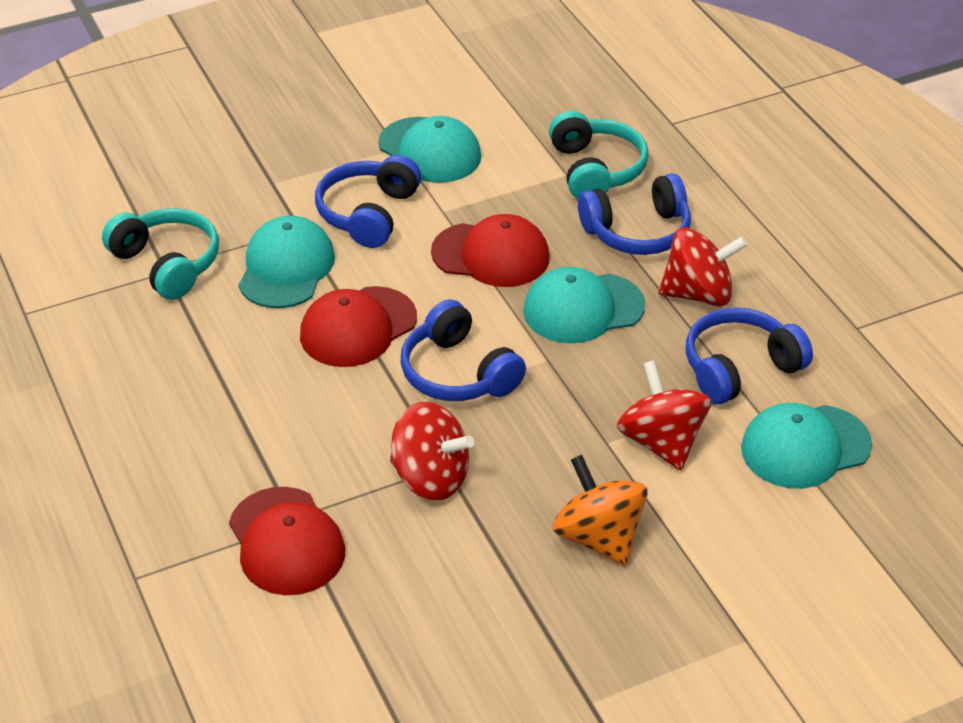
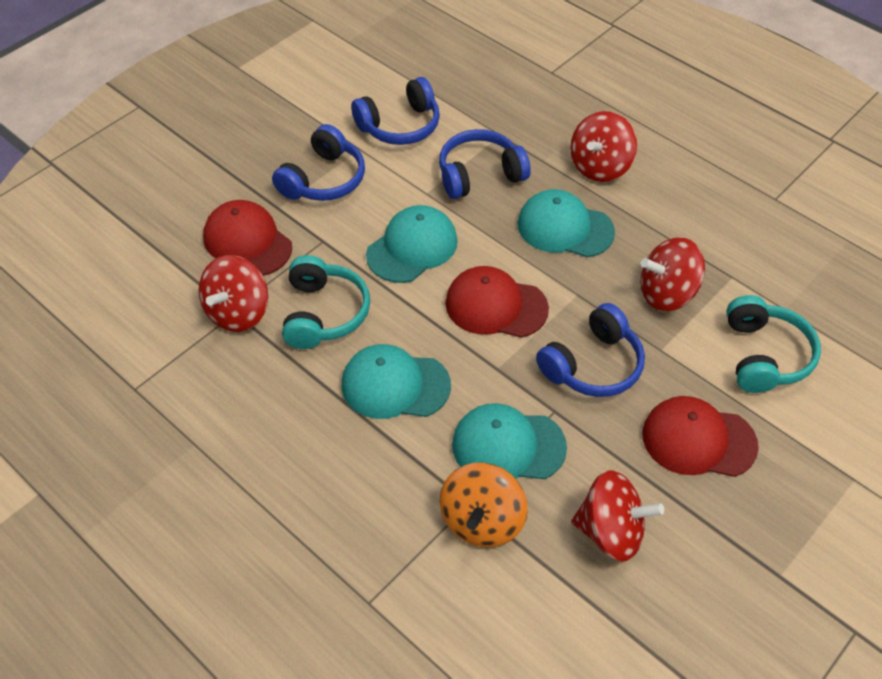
red spinning top: [390,401,474,501] [617,360,712,470] [659,227,748,307] = 3 -> [199,255,268,332] [570,111,637,182] [571,470,664,562] [640,237,705,312] = 4

